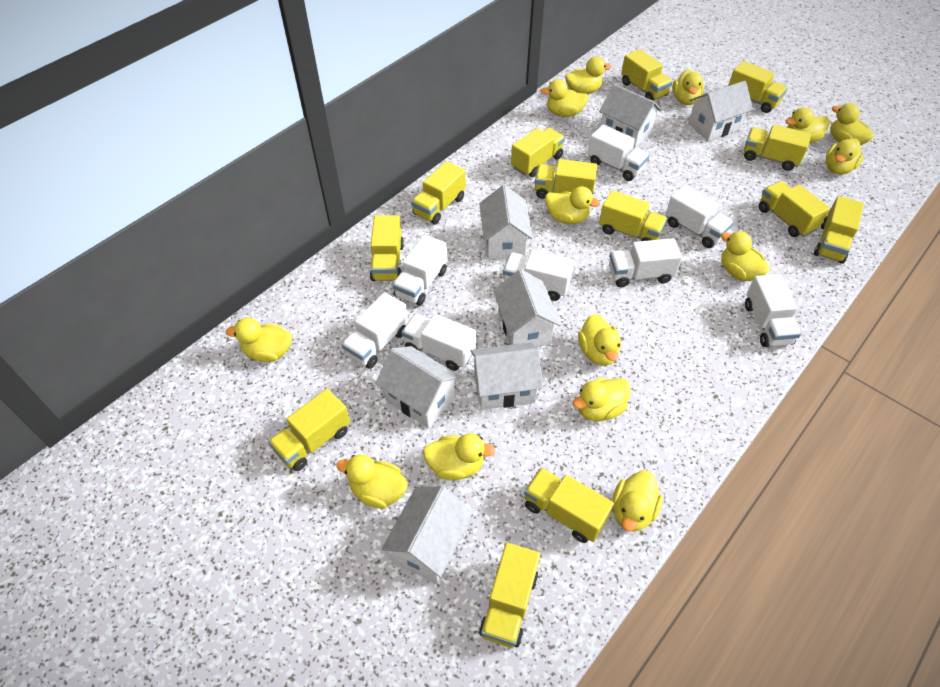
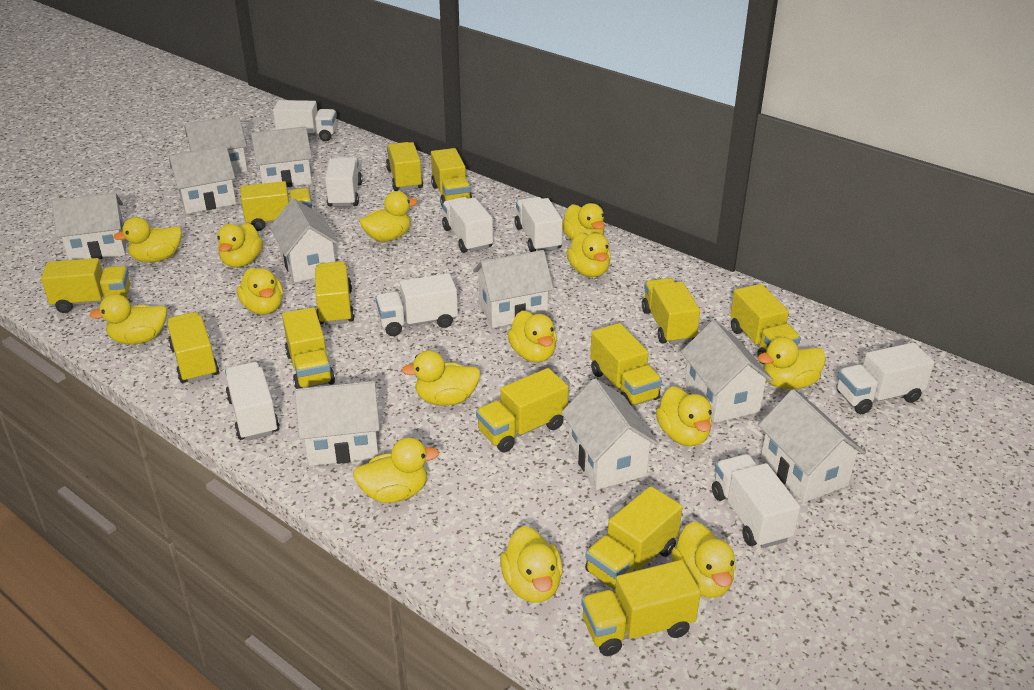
white house: [375,346,461,428] [382,486,473,584] [471,342,543,410] [479,185,533,260] [494,269,561,347] [599,84,661,148] [688,81,753,141] = 7 -> [52,193,126,260] [169,146,236,214] [185,115,248,174] [251,126,312,187] [270,198,339,283] [295,381,380,466] [473,250,554,328] [561,378,659,490] [681,320,774,423] [758,389,866,503] = 10

